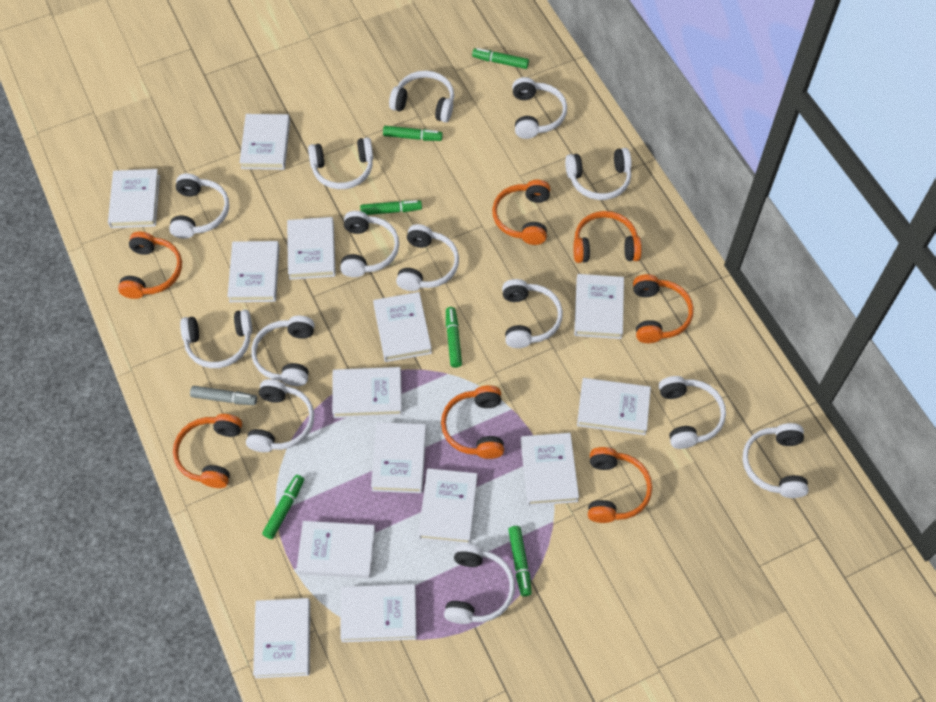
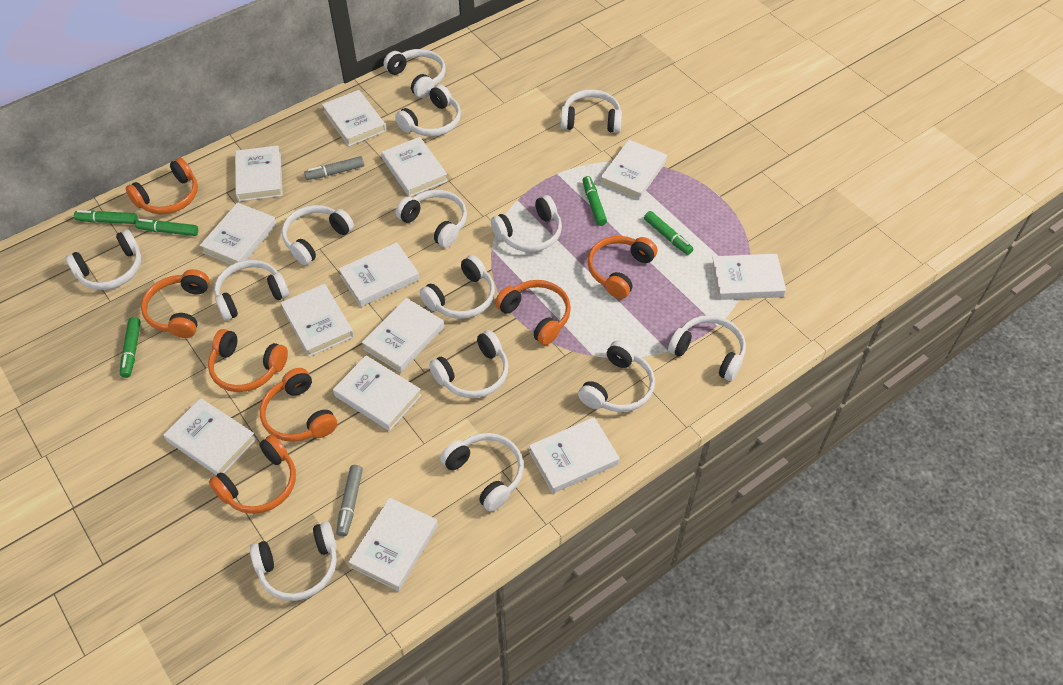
green marker: [262,475,304,539] [360,200,422,215] [383,126,443,141] [446,307,462,368] [472,48,529,69] [508,526,532,597] = 6 -> [74,210,138,224] [120,317,141,378] [135,219,198,236] [582,176,607,226] [644,211,693,255] = 5
grey marker: [190,386,257,405] = 1 -> [304,156,364,180] [336,465,363,537] = 2
white book: [108,169,160,228] [227,241,280,302] [239,114,290,170] [253,598,310,678] [287,217,336,280] [296,521,375,578] [332,367,402,418] [340,584,416,642] [371,422,426,493] [373,292,432,362] [418,468,477,544] [521,433,579,506] [574,274,624,339] [577,378,651,435] = 14 -> [163,398,256,475] [200,202,277,265] [235,146,283,202] [280,284,354,357] [322,90,386,146] [333,355,422,431] [338,242,420,307] [348,497,438,591] [362,298,444,373] [381,137,448,197] [529,417,619,493] [600,140,667,200] [711,254,786,300] = 13

